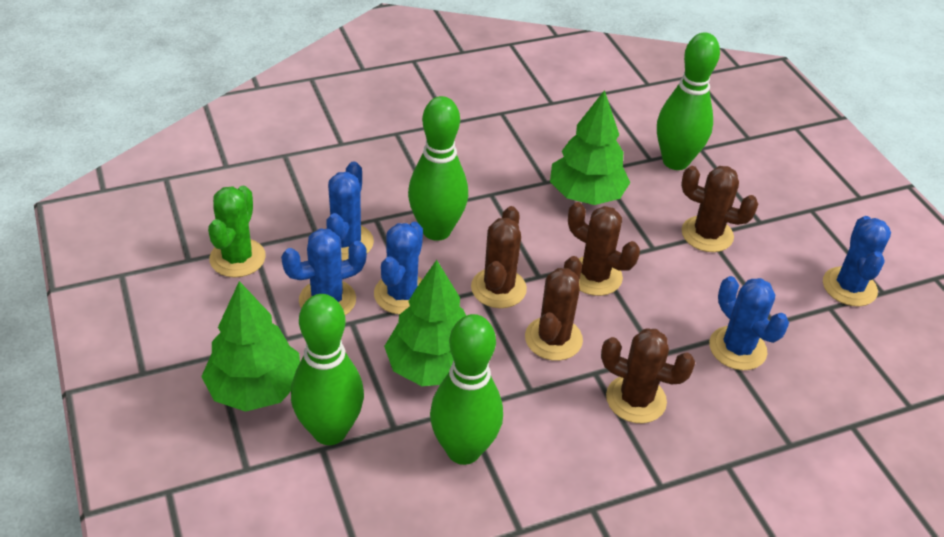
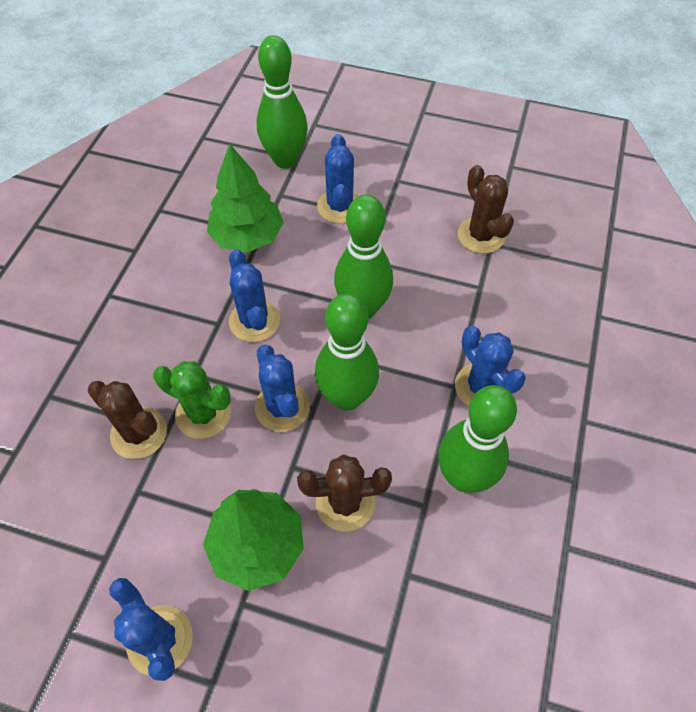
brown cactus: [471,206,527,308] [525,256,583,361] [568,202,640,296] [601,328,695,423] [681,166,758,252] = 5 -> [87,381,167,459] [297,454,392,531] [458,165,514,254] = 3
green tree: [201,281,300,412] [384,260,466,386] [550,90,630,205] = 3 -> [203,489,304,591] [207,143,284,252] = 2

